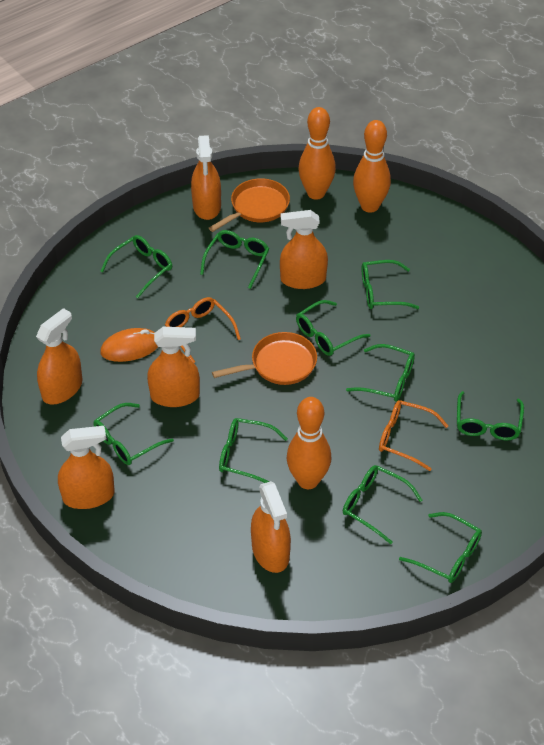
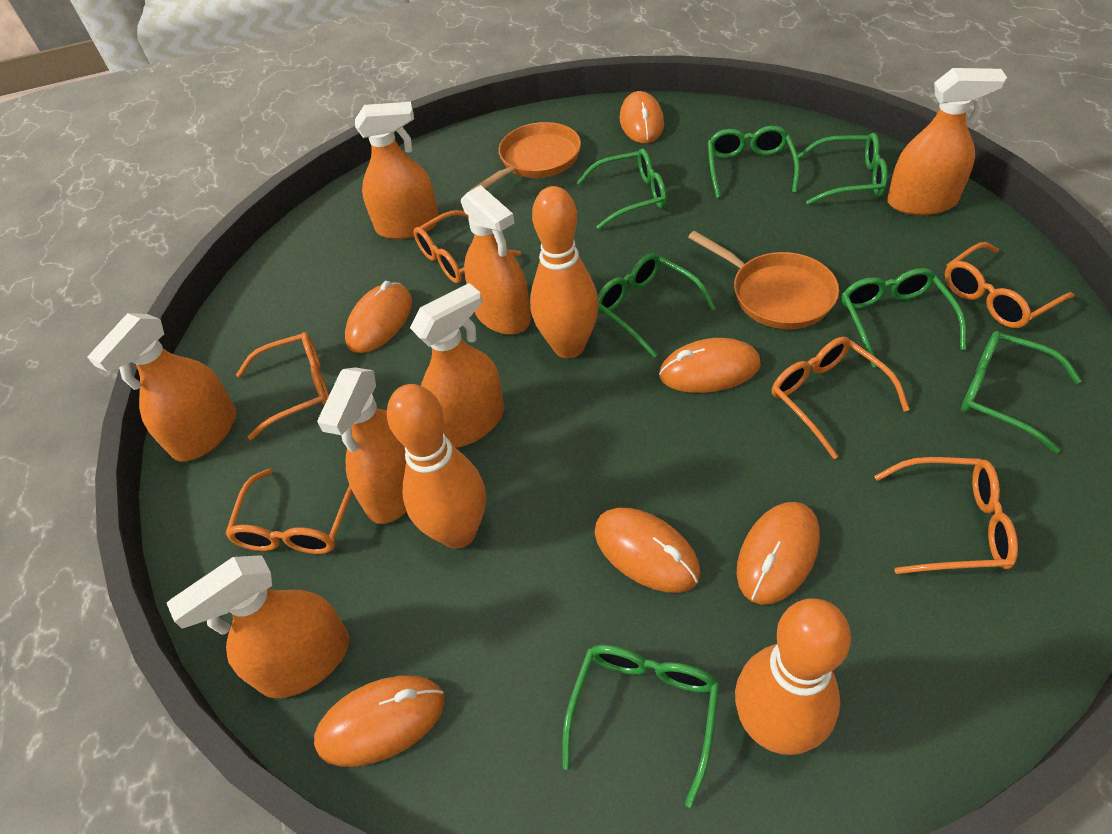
green glasses: [93,403,174,465] [100,235,172,298] [200,230,269,289] [219,418,288,483] [296,300,370,356] [343,465,422,544] [346,344,415,402] [362,260,419,309] [399,512,482,583] [457,391,524,441] = 10 -> [563,645,720,808] [576,148,667,230] [598,253,716,358] [708,126,800,198] [798,133,888,205] [842,268,966,368] [961,331,1082,453] = 7
orange glasses: [165,297,241,363] [379,400,448,471] = 2 -> [225,469,353,554] [236,332,329,440] [413,210,521,283] [772,337,910,459] [874,457,1018,574] [945,242,1074,328] = 6
orange mouse: [100,328,158,362] = 1 -> [314,675,445,767] [345,281,412,353] [595,508,700,593] [620,91,664,143] [659,338,761,393] [737,502,820,605] = 6
orange spray bottle: [36,308,83,405] [58,426,115,509] [147,327,200,407] [191,135,221,220] [251,481,291,573] [280,210,328,289] = 6 -> [87,313,236,462] [167,555,349,698] [317,367,407,524] [355,102,439,239] [410,283,504,448] [461,185,531,335] [887,68,1007,215] = 7

